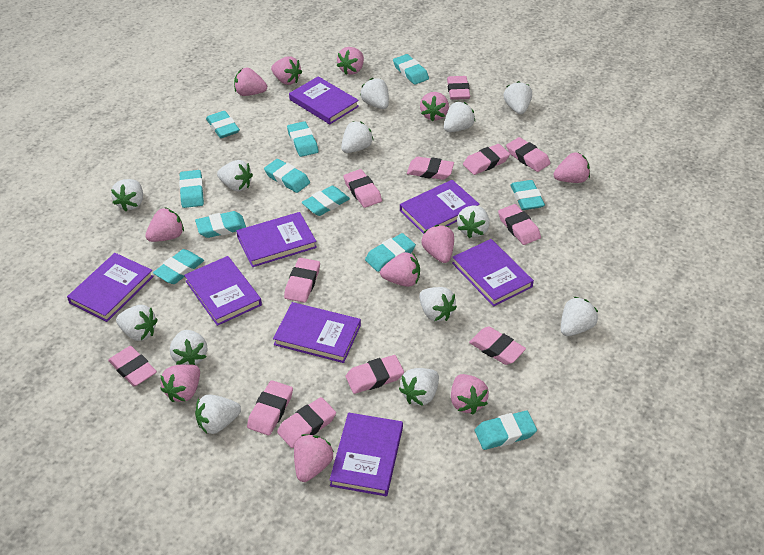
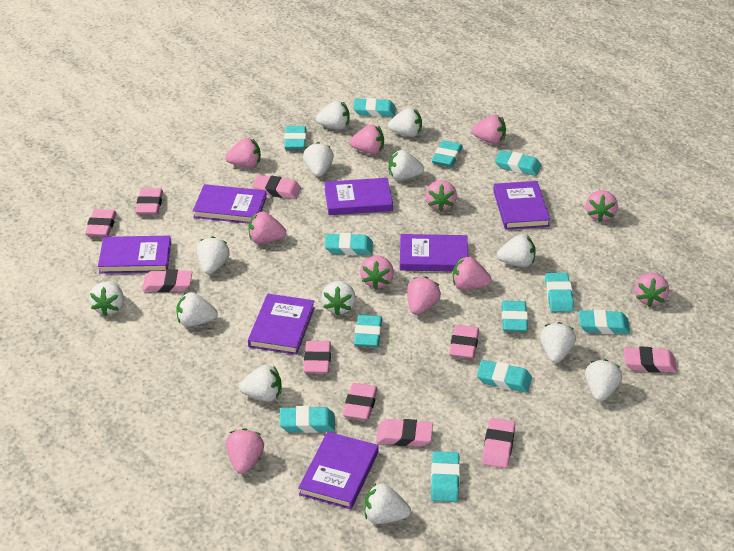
pink eraser: [108,346,157,387] [247,380,293,435] [277,397,336,448] [284,258,320,303] [343,169,382,208] [346,355,404,394] [407,157,454,180] [447,76,470,100] [463,144,510,175] [469,327,526,365] [498,204,541,245] [506,137,551,172] = 12 -> [85,209,117,237] [135,188,163,215] [142,269,192,292] [253,175,301,199] [304,341,331,374] [343,383,378,420] [376,419,433,447] [449,325,479,359] [482,418,515,468] [624,346,677,373] = 10
purple book: [67,253,154,322] [184,256,262,326] [236,212,317,267] [273,302,361,363] [289,76,359,124] [329,412,403,496] [400,180,480,234] [452,239,534,307] = 8 -> [98,236,171,273] [193,184,267,224] [248,294,315,355] [298,432,379,509] [324,178,393,215] [400,234,468,272] [493,181,550,230] = 7
turquoise eraser: [153,249,204,284] [179,170,204,208] [195,211,246,238] [206,111,240,138] [264,159,310,193] [287,121,319,157] [302,186,350,216] [365,233,416,272] [393,54,429,85] [475,411,537,450] [510,180,545,210] = 11 -> [280,406,335,433] [284,126,306,150] [325,233,373,255] [353,98,396,117] [354,315,382,347] [431,451,460,502] [432,140,463,167] [477,360,532,393] [495,150,541,176] [501,301,528,332] [545,273,574,312] [579,309,630,334] = 12

